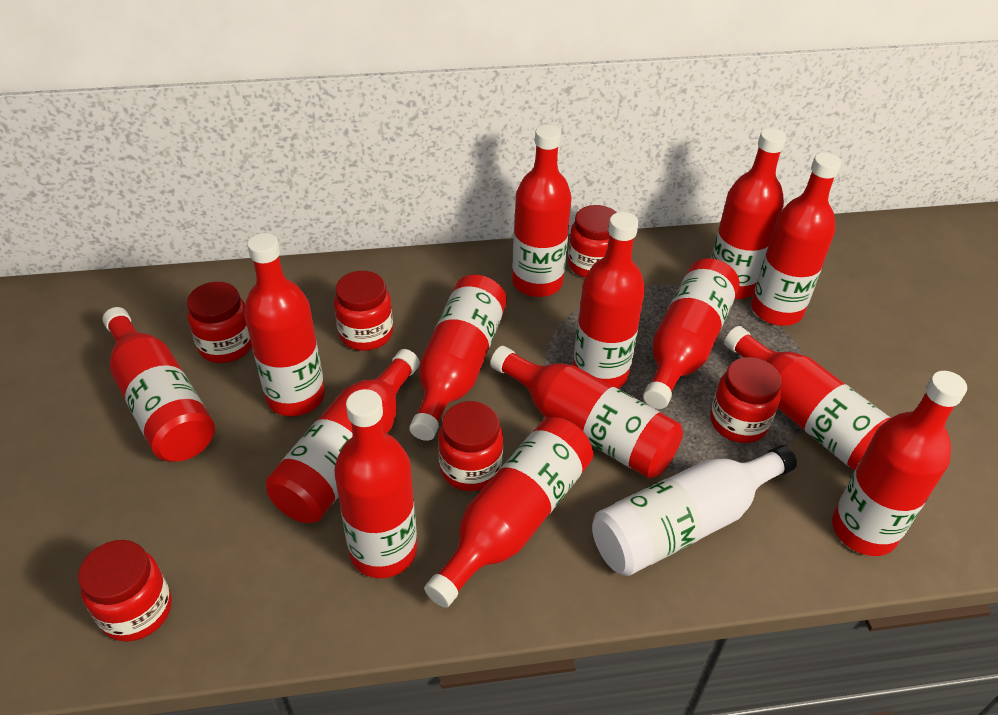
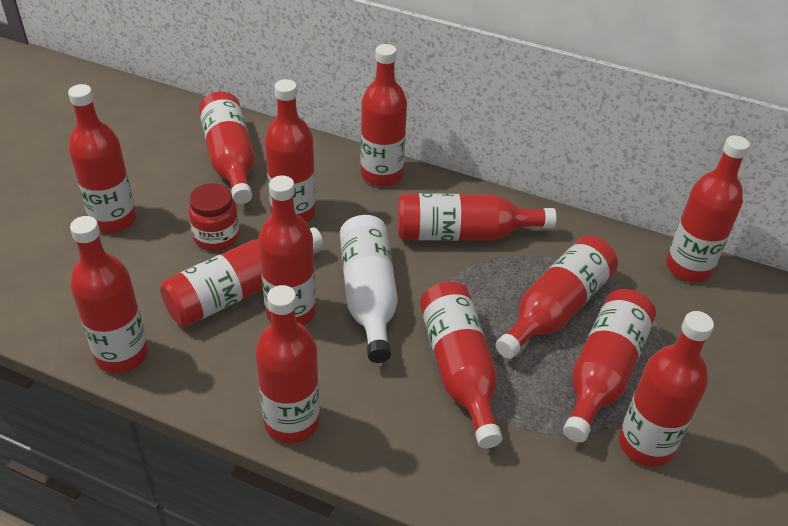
red jar: [78,540,172,642] [187,282,252,363] [334,271,393,351] [438,401,503,491] [568,205,617,278] [710,357,782,443] = 6 -> [188,183,239,251] = 1

